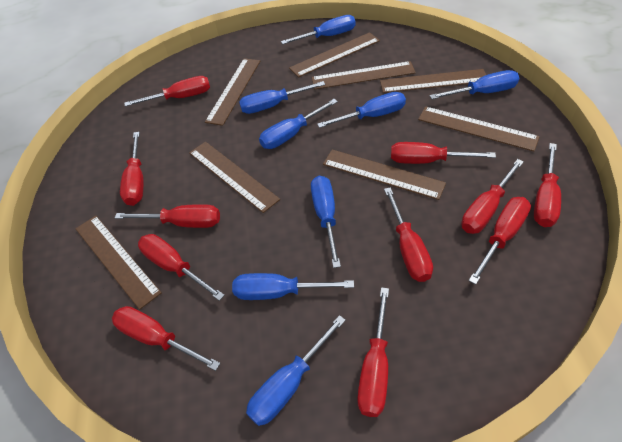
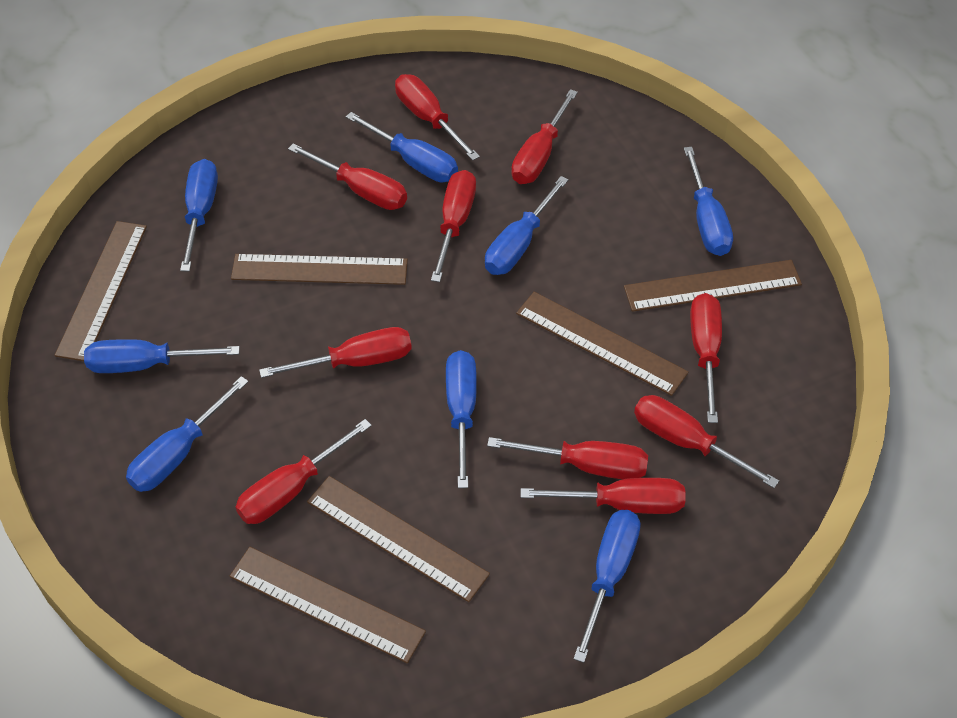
brown ruler: [76,216,162,310] [189,142,280,213] [205,58,260,126] [289,32,380,78] [312,61,416,89] [323,149,446,200] [380,69,486,93] [418,106,540,152] = 8 -> [54,221,147,361] [230,547,426,663] [231,254,408,285] [307,476,490,602] [516,292,689,396] [624,260,802,312] = 6
red screwdriver: [112,306,220,371] [115,204,220,228] [120,132,144,206] [124,76,210,106] [138,234,225,301] [358,287,389,417] [384,187,433,282] [391,142,496,164] [461,159,524,234] [469,197,531,285] [534,143,561,227] = 11 -> [235,419,372,524] [259,327,412,378] [288,144,407,210] [395,74,480,160] [431,170,476,282] [487,437,648,479] [511,89,578,184] [521,478,686,514] [634,395,779,488] [690,293,722,423] = 10

